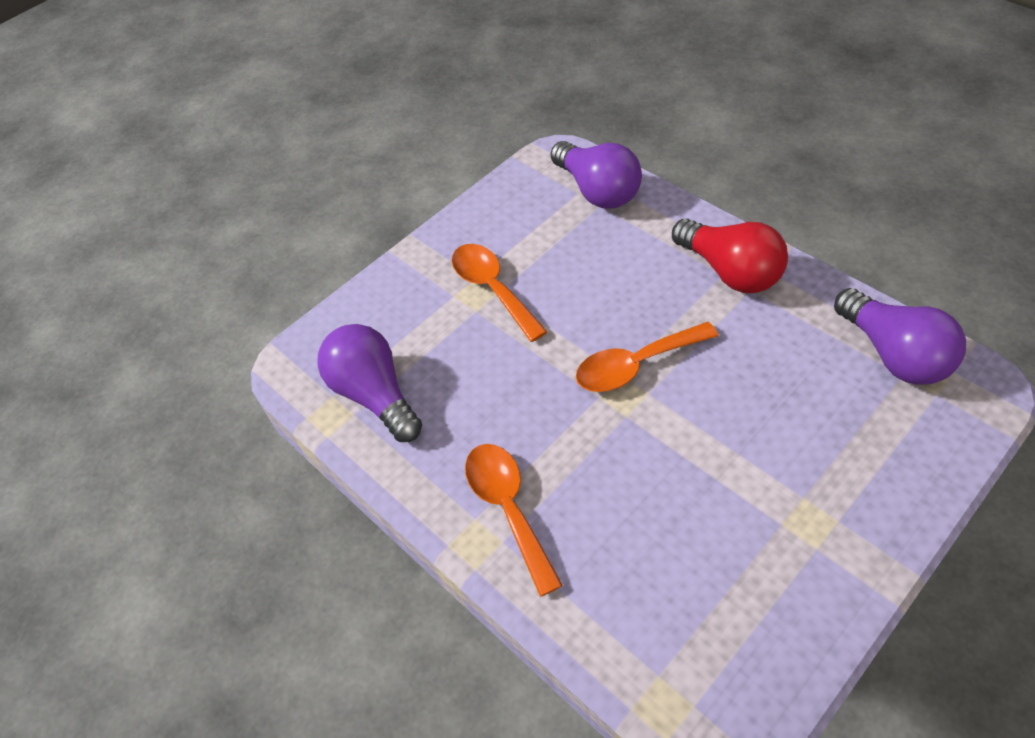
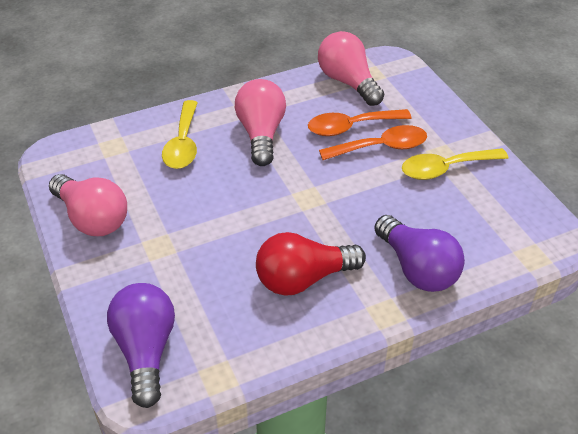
orange spoon: [452,244,547,342] [465,444,563,597] [576,322,718,392] = 3 -> [308,109,412,136] [319,125,427,160] = 2
pink light bulb: none = 0 -> [49,174,127,236] [235,79,286,166] [318,31,384,106] = 3
purple light bulb: [317,324,422,442] [550,141,642,209] [834,288,966,385] = 3 -> [107,283,175,408] [374,215,465,292] = 2
yellow spoon: none = 0 -> [162,100,198,169] [402,148,509,180] = 2

